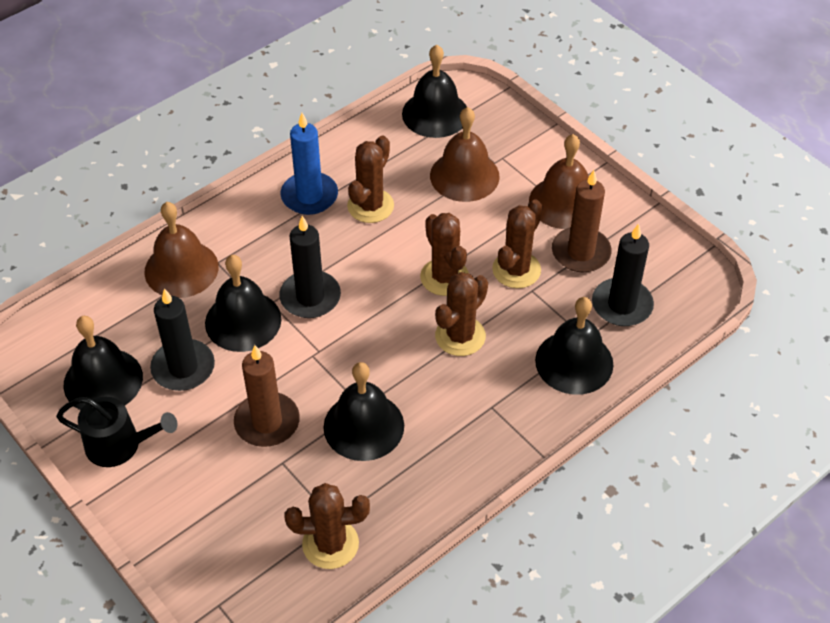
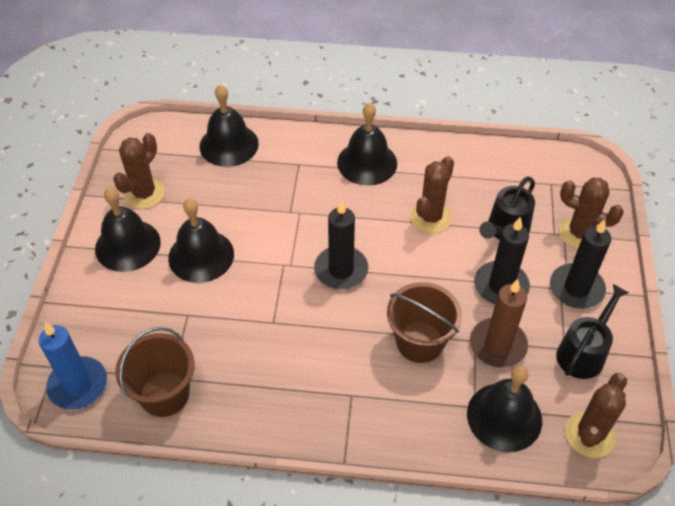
black watering can: [56,397,177,467] = 1 -> [479,177,535,239] [556,284,629,379] = 2
brown bell: [145,202,219,298] [430,107,500,202] [529,134,589,229] = 3 -> none = 0
brown bucket: none = 0 -> [115,327,195,417] [387,282,462,363] = 2
brown cactus: [285,483,370,569] [347,136,394,223] [420,213,469,296] [435,272,488,356] [492,200,543,288] = 5 -> [113,133,165,209] [410,156,454,233] [559,178,624,249] [565,373,627,458] = 4
brown candle: [234,345,300,447] [552,170,612,272] = 2 -> [470,279,528,368] = 1

